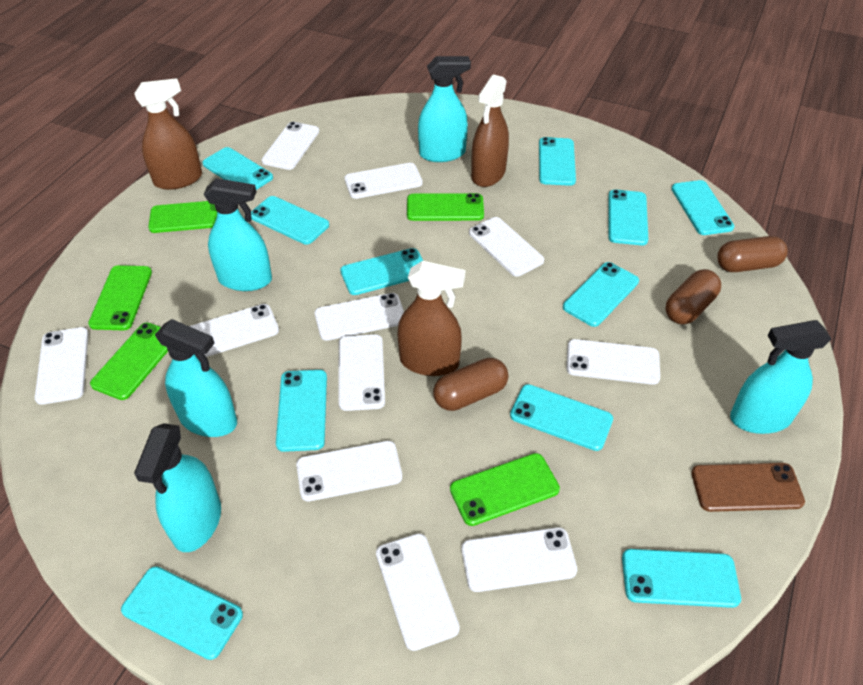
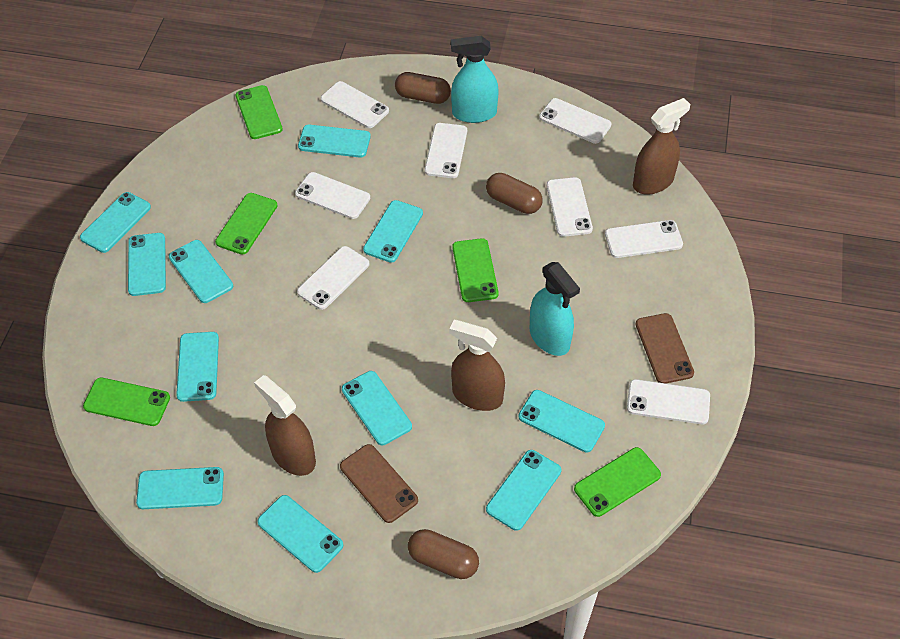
brown phone: [691,463,805,512] = 1 -> [340,444,418,523] [636,313,694,384] = 2
turquoise spray bottle: [134,423,221,552] [155,319,237,437] [203,178,272,291] [418,56,471,162] [730,320,831,434] = 5 -> [451,36,499,123] [530,262,580,356] = 2
white phone: [35,327,89,405] [189,304,279,357] [261,122,319,170] [296,441,402,501] [315,293,404,341] [338,334,385,411] [344,163,423,199] [376,533,460,651] [461,527,577,592] [469,217,544,277] [567,339,660,385] = 11 -> [295,172,370,219] [297,246,369,310] [321,81,389,128] [425,123,467,178] [539,98,611,144] [547,177,593,237] [605,220,683,258] [627,379,710,424] = 8

